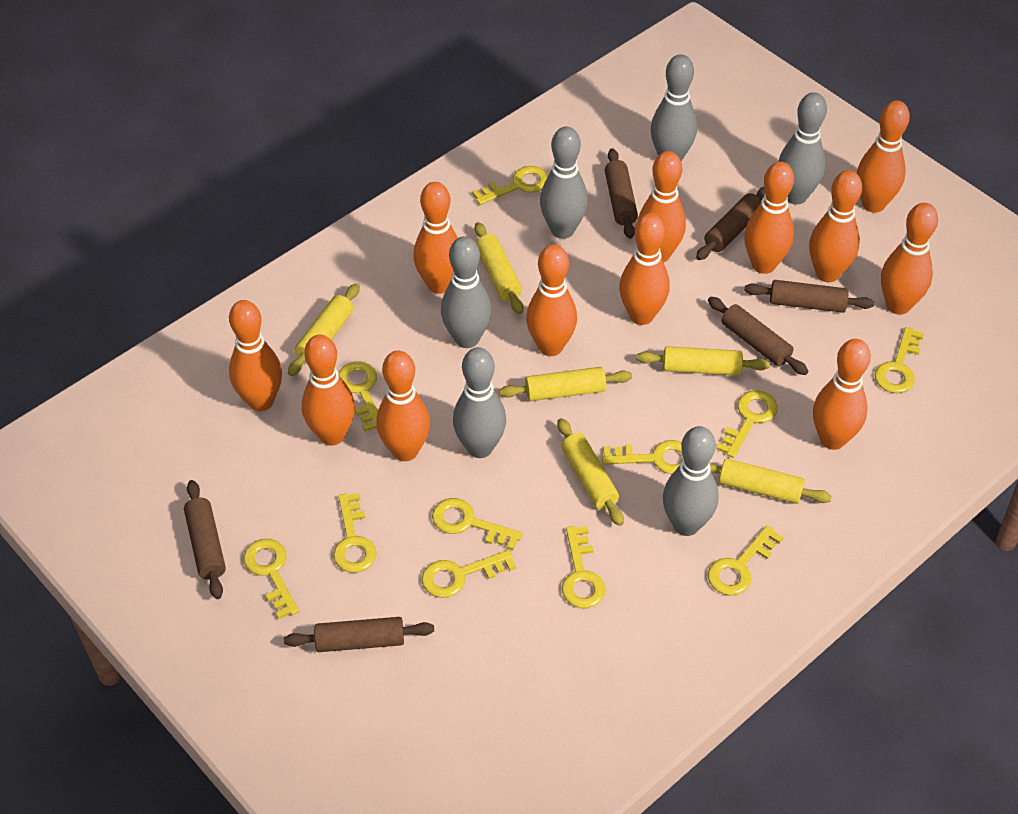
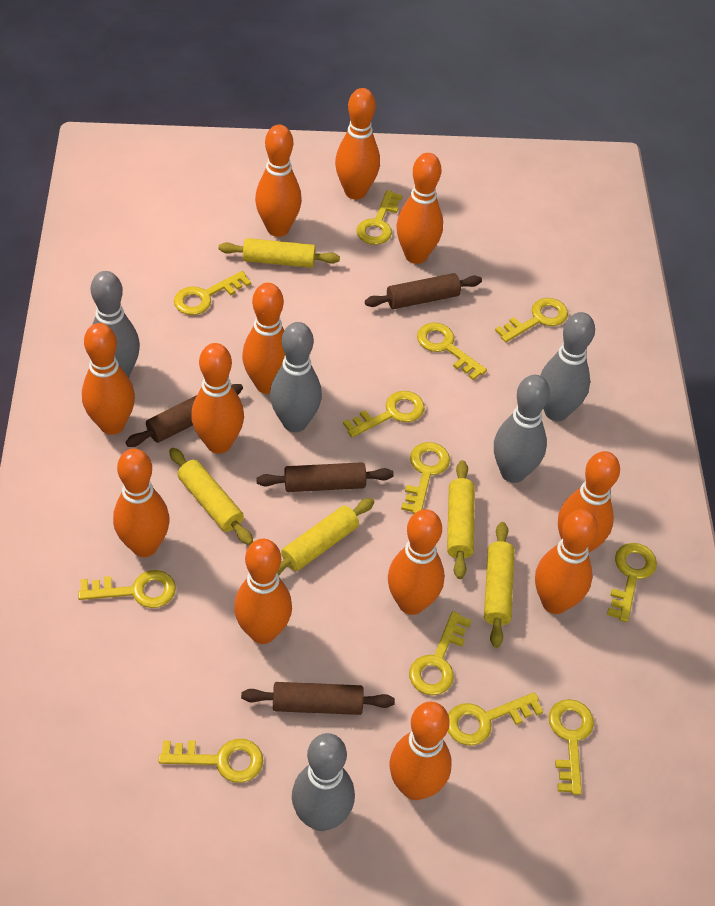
brown rolling pin: [184,480,226,599] [284,617,434,652] [605,148,638,239] [696,187,765,260] [708,296,808,375] [744,280,874,313] = 6 -> [125,384,243,447] [241,682,395,715] [256,462,394,492] [365,273,482,309] = 4
grey bowling pin: [441,236,492,348] [453,347,506,458] [540,127,588,239] [651,54,697,161] [663,426,718,536] [778,92,827,205] = 6 -> [91,271,140,377] [270,322,322,432] [292,733,355,831] [494,375,550,483] [540,312,595,421] = 5
yellow key: [243,539,299,619] [333,493,377,573] [339,361,378,432] [422,550,516,598] [432,498,523,550] [472,166,548,205] [562,526,606,608] [602,440,683,474] [708,525,783,596] [716,390,778,458] [875,327,924,393] = 11 -> [78,570,176,608] [158,739,263,783] [174,271,251,315] [343,391,425,437] [357,190,403,245] [401,442,450,514] [409,611,472,695] [417,322,487,380] [448,692,543,746] [495,298,568,342] [549,699,594,795] [607,543,657,622] = 12
yellow rolling pin: [288,283,360,376] [475,222,524,314] [499,367,632,401] [558,418,624,526] [636,346,770,376] [709,459,832,504] = 6 -> [169,448,253,545] [219,238,340,268] [277,498,374,575] [447,460,475,579] [484,522,515,648] = 5

